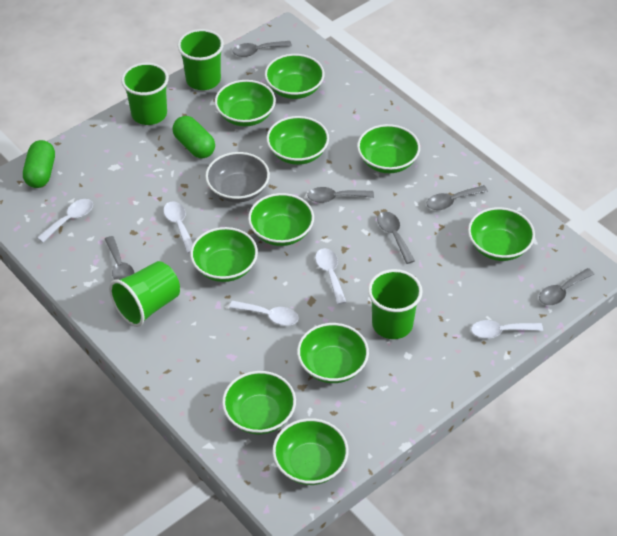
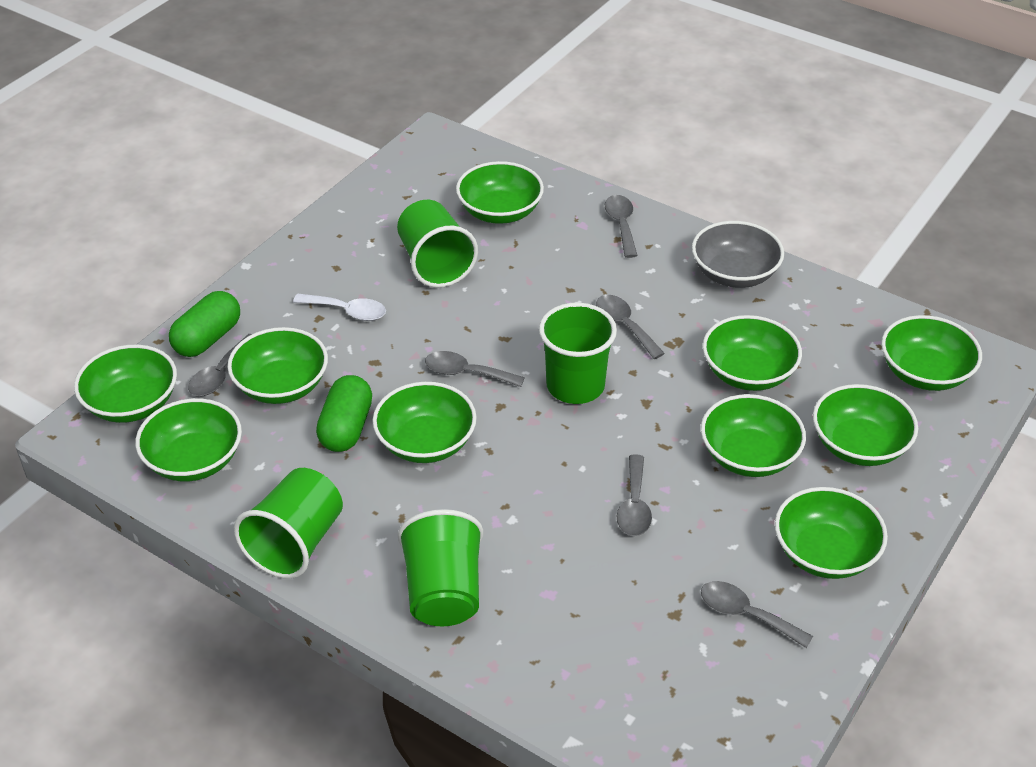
white spoon: [37,199,93,242] [163,201,193,253] [229,301,299,326] [315,248,346,305] [471,320,543,338] = 5 -> [293,294,386,321] = 1

